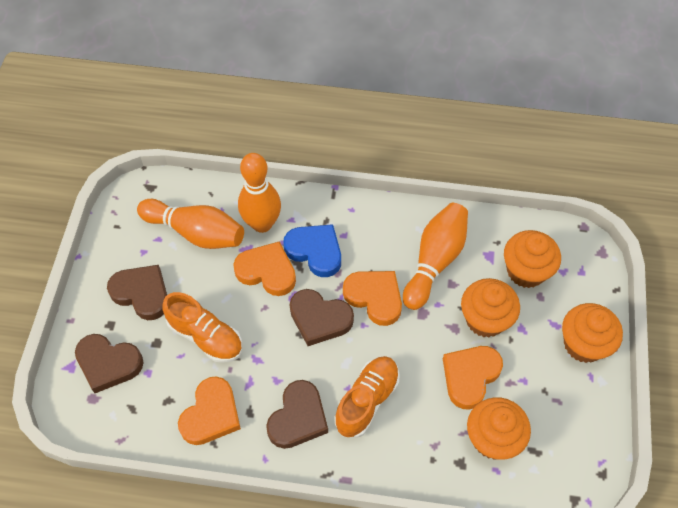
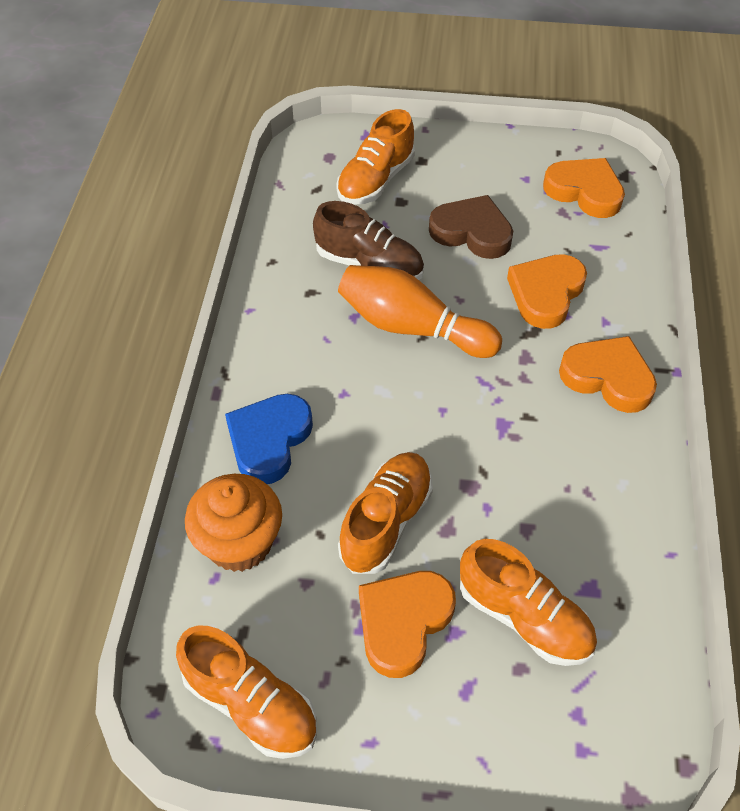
brown heart: [75,334,144,393] [107,265,167,320] [266,380,328,449] [290,289,354,346] = 4 -> [429,195,513,259] = 1
brown shoe: none = 0 -> [313,201,424,280] = 1
orange bowling pin: [137,199,244,249] [238,153,281,233] [403,203,468,310] = 3 -> [338,265,502,358] = 1
orange cupcake: [461,278,520,337] [467,397,531,460] [504,230,561,288] [562,303,623,363] = 4 -> [185,474,282,572] = 1
orange shoe: [163,292,242,363] [334,356,400,438] = 2 -> [176,626,317,759] [336,109,415,205] [338,452,433,574] [460,539,597,666] = 4

